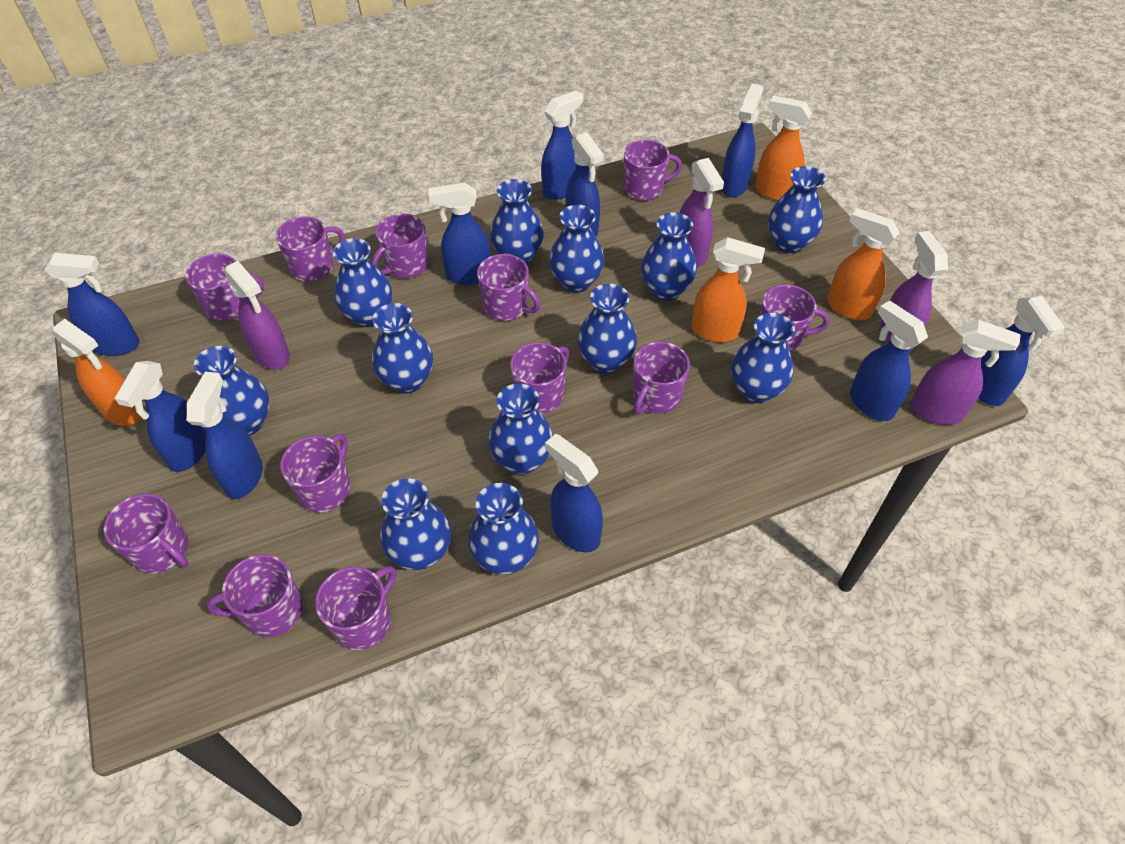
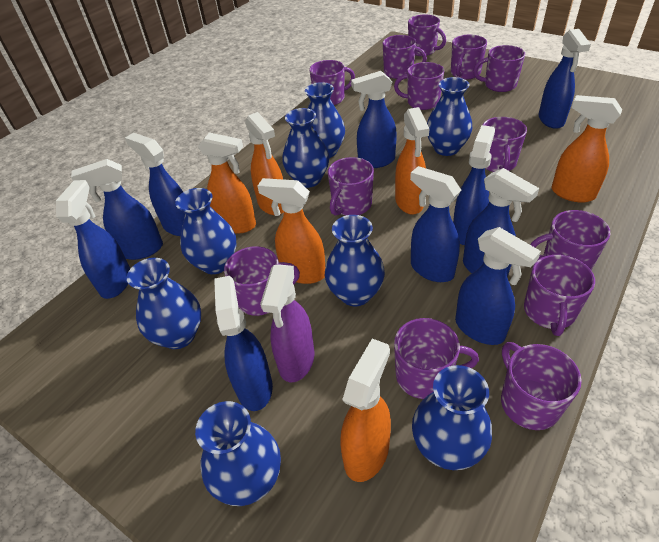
blue vase: [194,346,270,435] [333,238,392,327] [372,303,433,393] [380,478,451,570] [468,483,539,575] [488,384,553,475] [490,179,544,264] [549,205,604,293] [577,284,637,374] [641,212,697,301] [731,313,795,403] [768,166,826,253] = 12 -> [127,258,201,349] [175,188,237,274] [195,401,281,506] [282,108,329,188] [305,82,345,158] [325,215,385,306] [412,365,492,470] [427,77,472,156] = 8
orange spray bottle: [51,319,141,426] [691,237,765,342] [755,95,812,201] [827,208,899,320] = 4 -> [198,132,256,233] [245,112,284,215] [258,178,325,284] [340,339,391,482] [395,107,429,215] [552,95,622,203] = 6
purple mug: [104,494,188,574] [185,254,264,321] [207,554,303,637] [276,217,345,281] [280,434,351,513] [315,566,396,650] [372,214,429,278] [477,254,540,321] [510,342,569,414] [624,140,682,201] [633,342,690,415] [756,284,830,352] = 12 -> [224,246,300,316] [309,60,355,105] [328,157,374,216] [383,35,427,79] [394,62,444,110] [394,318,479,399] [408,15,446,56] [451,35,487,80] [473,45,525,92] [483,117,527,172] [501,342,582,430] [524,255,595,336] [530,210,610,270] = 13
purple spray bottle: [224,261,290,370] [680,158,724,266] [880,231,948,352] [911,320,1021,425] = 4 -> [260,265,314,382] = 1

